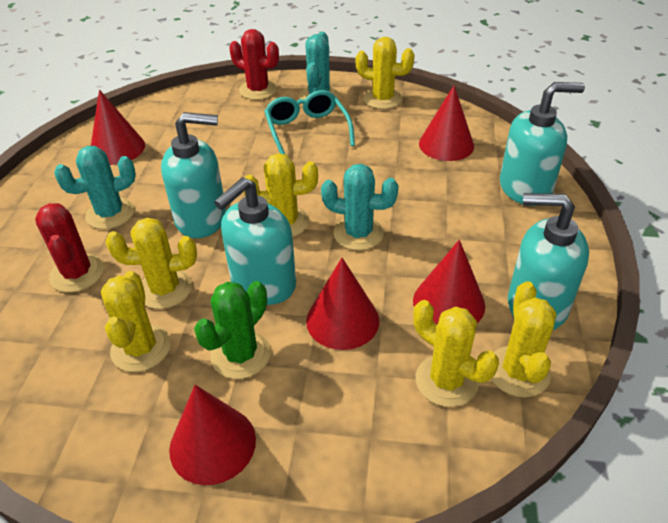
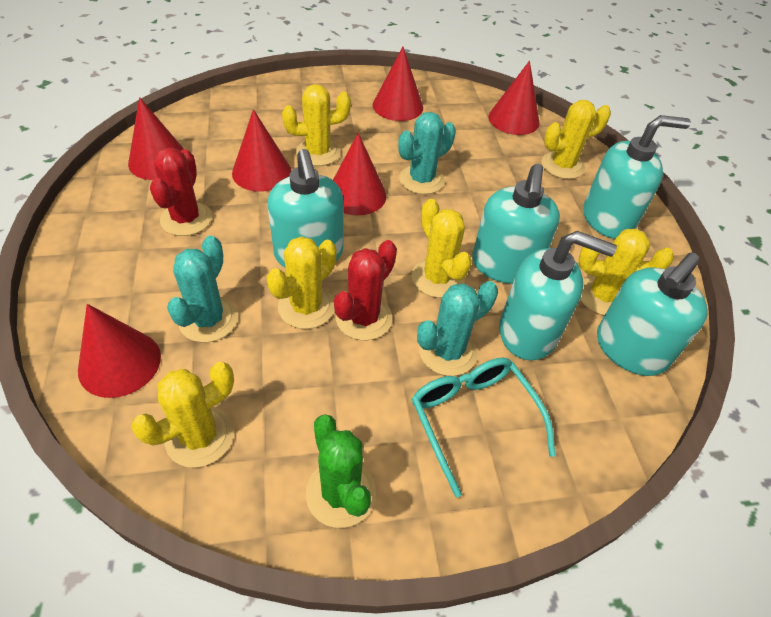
red cone: [91,90,145,165] [169,385,256,485] [306,258,379,350] [413,240,485,324] [419,85,474,161] = 5 -> [78,304,161,398] [128,97,184,180] [232,109,291,192] [333,133,387,215] [373,47,423,121] [489,61,540,135] = 6
turquoise soap dispenser: [161,112,226,238] [214,177,296,305] [500,82,585,204] [508,193,589,330] = 4 -> [268,149,344,267] [472,164,560,284] [499,231,617,361] [583,115,691,239] [597,252,708,376] = 5

